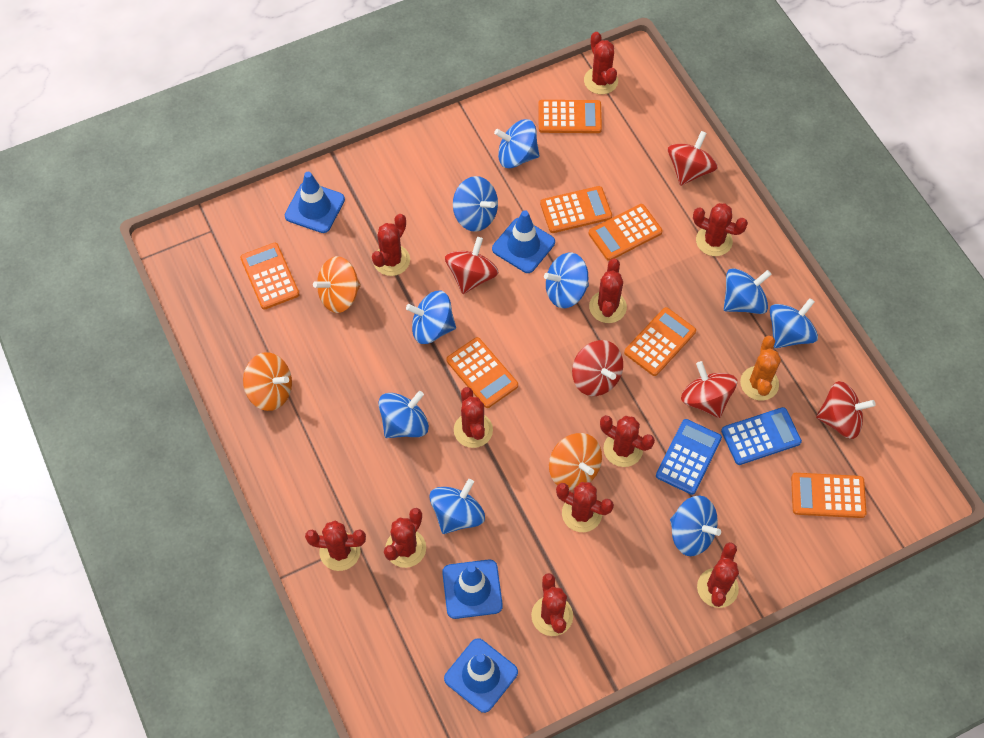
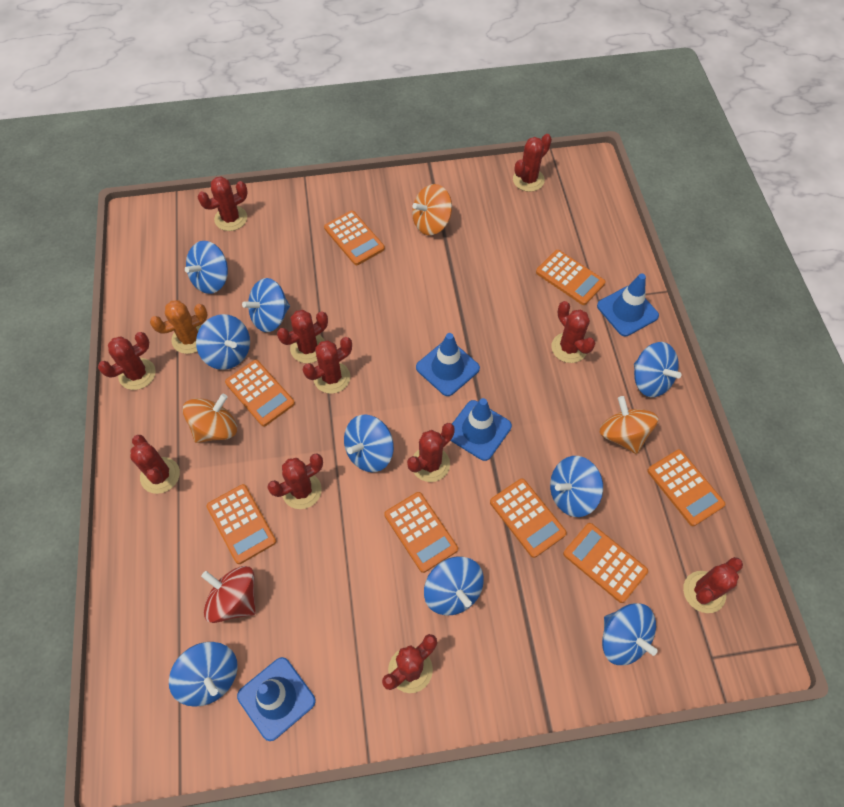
blue calculator: [656,419,722,495] [721,407,802,465] = 2 -> none = 0
orange calculator: [240,243,300,309] [446,337,518,408] [538,100,602,133] [540,186,612,233] [588,204,663,261] [624,307,696,376] [791,473,867,518] = 7 -> [207,484,276,564] [225,360,295,427] [324,211,385,265] [384,492,458,573] [490,478,567,558] [536,250,606,305] [563,523,648,603] [647,450,725,526] = 8
red spinning top: [445,237,499,294] [572,340,623,396] [668,131,718,186] [681,361,737,418] [816,381,876,439] = 5 -> [201,566,256,623] = 1

